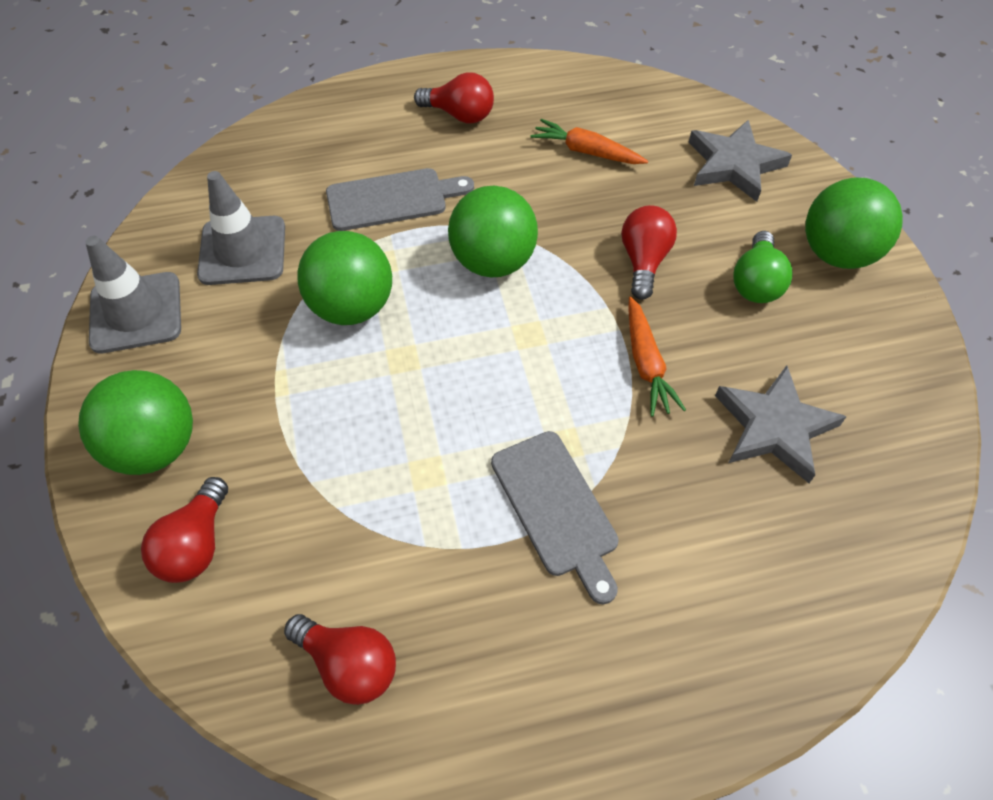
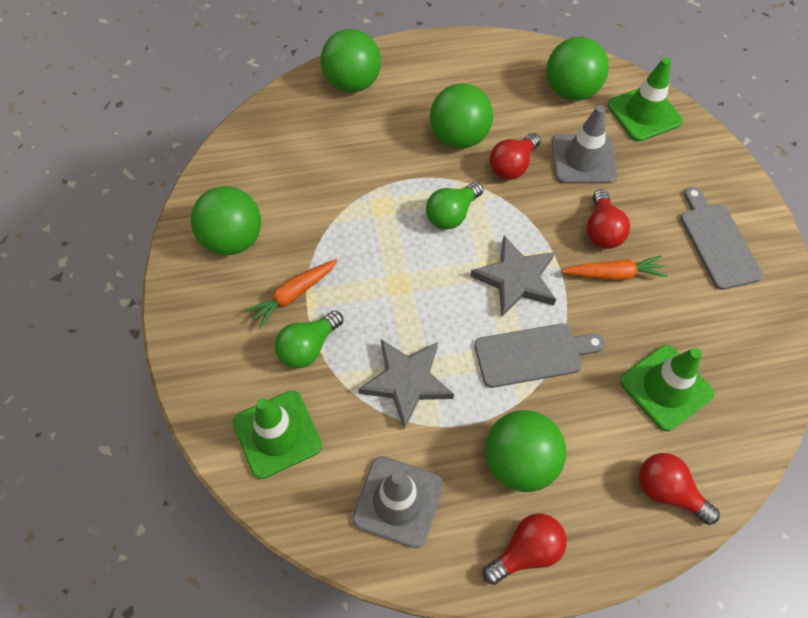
green ball: [78,370,193,475] [298,231,392,325] [448,186,538,277] [805,178,903,269] = 4 -> [191,186,261,255] [320,29,381,93] [430,83,493,149] [485,410,566,492] [546,37,609,101] = 5
green light bulb: [733,231,792,303] = 1 -> [275,310,343,368] [426,181,484,230] = 2
green traffic cone: none = 0 -> [233,390,322,479] [607,57,683,141] [620,345,714,431] = 3

